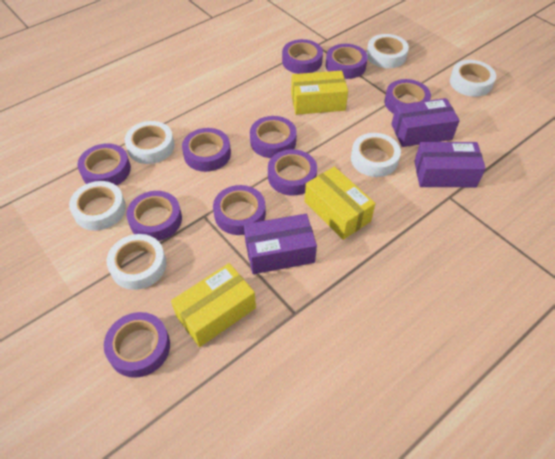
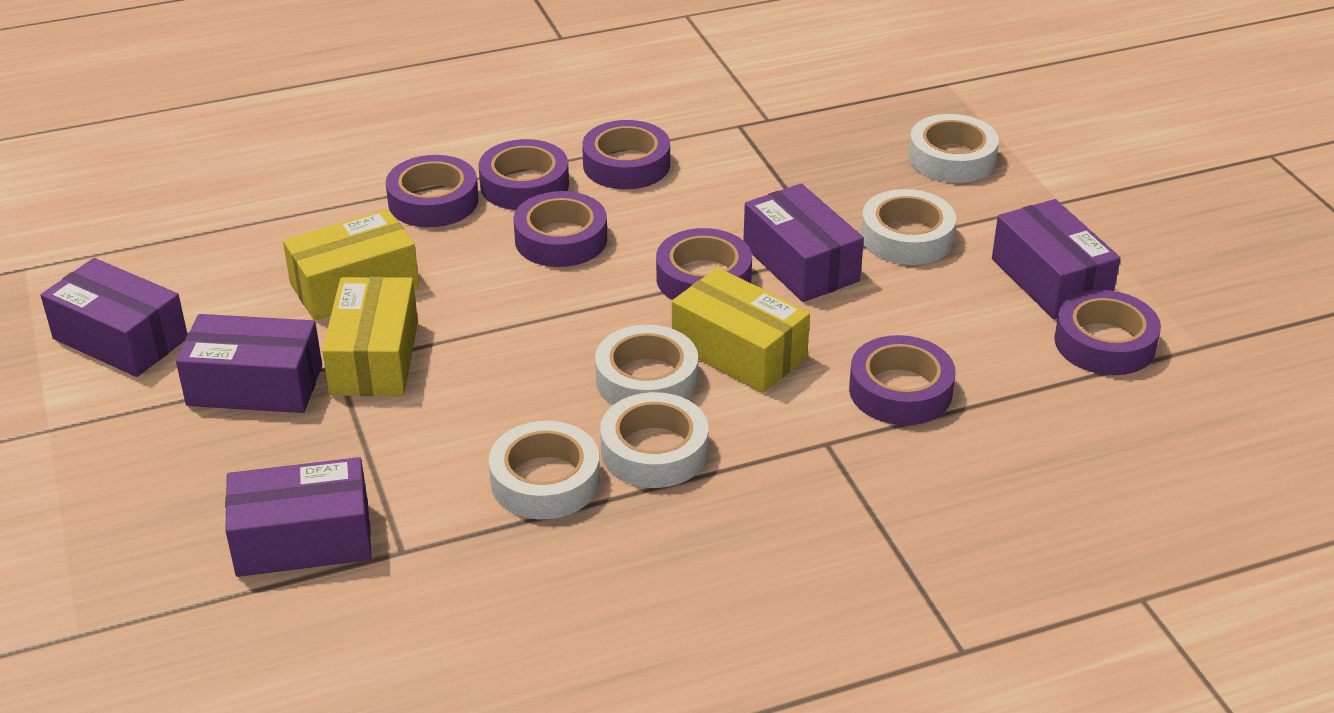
purple box: [244,214,317,274] [391,98,460,147] [414,142,486,187] = 3 -> [41,258,187,377] [176,314,322,413] [225,457,372,577] [743,184,864,302] [992,199,1121,319] = 5
purple tape: [77,143,131,186] [104,312,170,378] [126,191,182,241] [182,128,231,172] [213,185,266,235] [250,116,297,158] [268,149,317,196] [282,39,323,74] [326,44,368,79] [385,79,431,114] = 10 -> [386,155,478,227] [478,139,569,210] [513,191,607,267] [582,120,670,189] [656,228,752,300] [849,335,956,425] [1054,290,1161,375] = 7
white tape: [69,181,126,231] [107,234,166,290] [125,121,175,164] [351,133,401,177] [367,34,409,68] [450,60,496,97] = 6 -> [489,421,600,519] [595,325,698,405] [600,392,708,488] [861,189,956,265] [908,114,999,183] = 5

